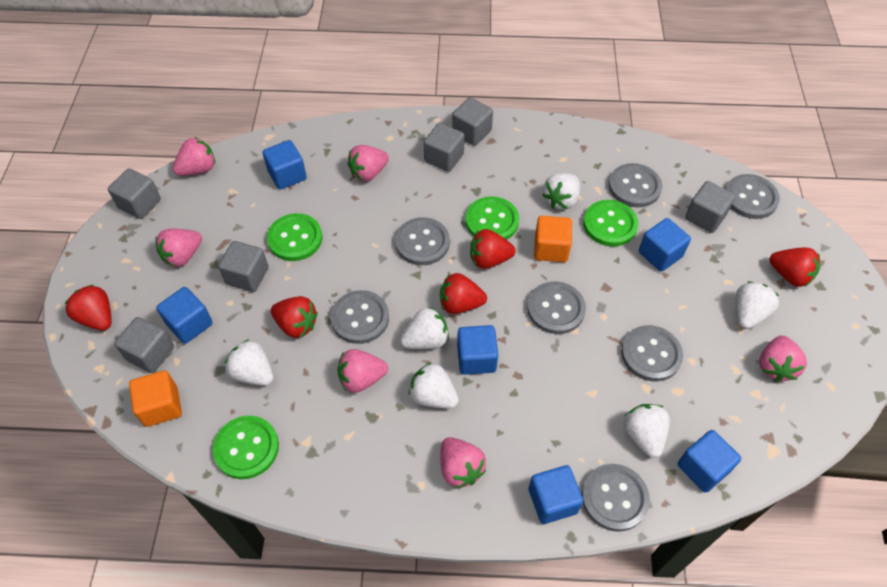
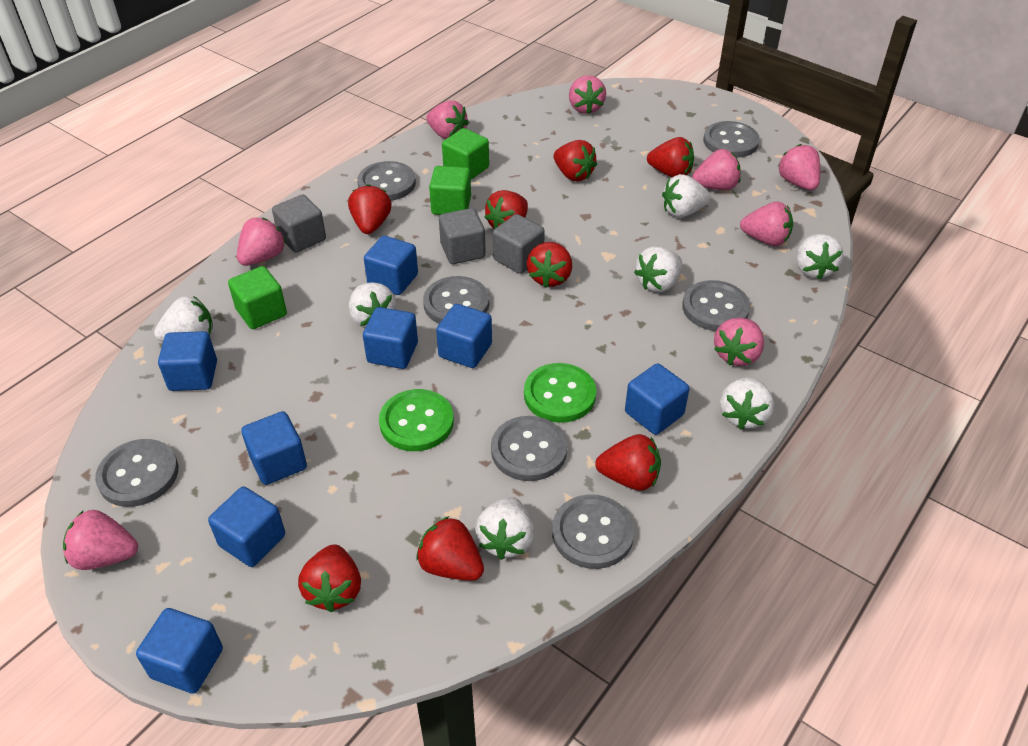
blue cube: [156,287,213,344] [263,140,307,190] [457,325,498,375] [529,465,583,524] [639,218,691,272] [678,430,741,493] = 6 -> [136,608,223,694] [158,331,217,391] [208,487,285,567] [241,411,307,485] [363,307,418,369] [364,236,418,295] [436,304,492,368] [625,363,689,435] = 8
green button: [213,416,279,479] [267,213,322,261] [465,196,519,240] [583,200,638,247] = 4 -> [379,389,454,451] [524,363,596,423] = 2
green cube: none = 0 -> [228,266,287,329] [429,166,471,215] [442,128,489,180] = 3
grey cube: [108,168,161,219] [114,317,174,373] [218,241,269,292] [424,123,465,172] [452,97,493,146] [685,181,735,233] = 6 -> [272,195,326,253] [439,208,486,264] [493,214,545,274] = 3
orange cube: [129,371,182,427] [534,216,572,262] = 2 -> none = 0
pink strawberry: [155,229,202,267] [173,137,215,176] [337,349,388,393] [347,145,389,182] [441,437,486,489] [759,335,807,381] = 6 -> [63,510,138,570] [237,218,286,266] [427,100,469,139] [569,75,606,114] [692,149,741,190] [714,318,764,366] [740,202,793,246] [778,144,820,190] = 8
red strawberry: [65,284,112,330] [271,296,318,338] [440,273,487,314] [470,229,516,269] [769,248,820,287] = 5 -> [298,544,361,612] [348,184,392,234] [416,516,484,581] [484,190,528,229] [527,242,572,287] [554,140,597,181] [595,434,661,491] [647,137,694,177] = 8
white strawberry: [225,339,274,386] [400,307,449,349] [409,362,459,409] [543,173,580,210] [623,404,670,458] [735,281,779,329] = 6 -> [154,296,213,342] [349,282,396,328] [475,497,534,560] [634,247,682,292] [662,174,711,218] [720,377,774,430] [796,234,843,279] = 7

